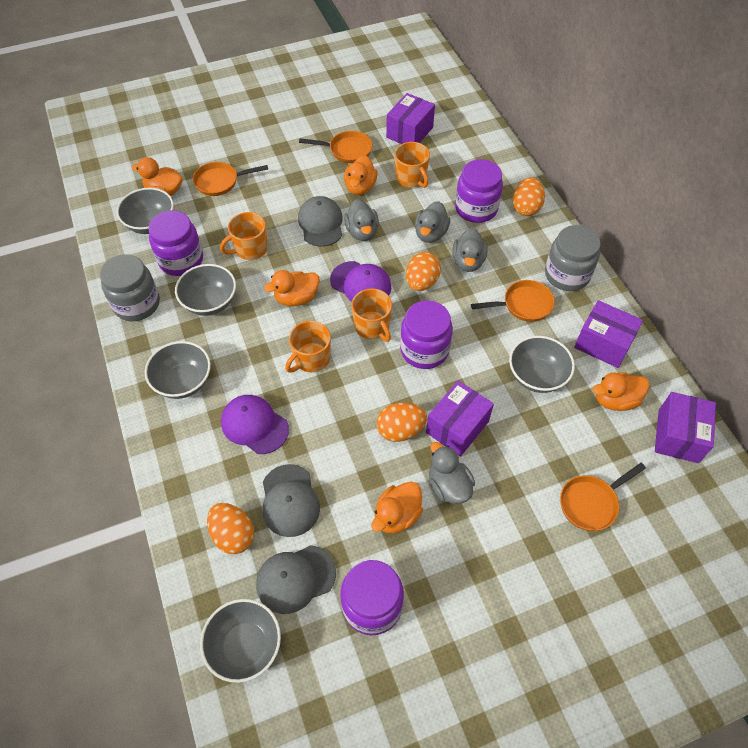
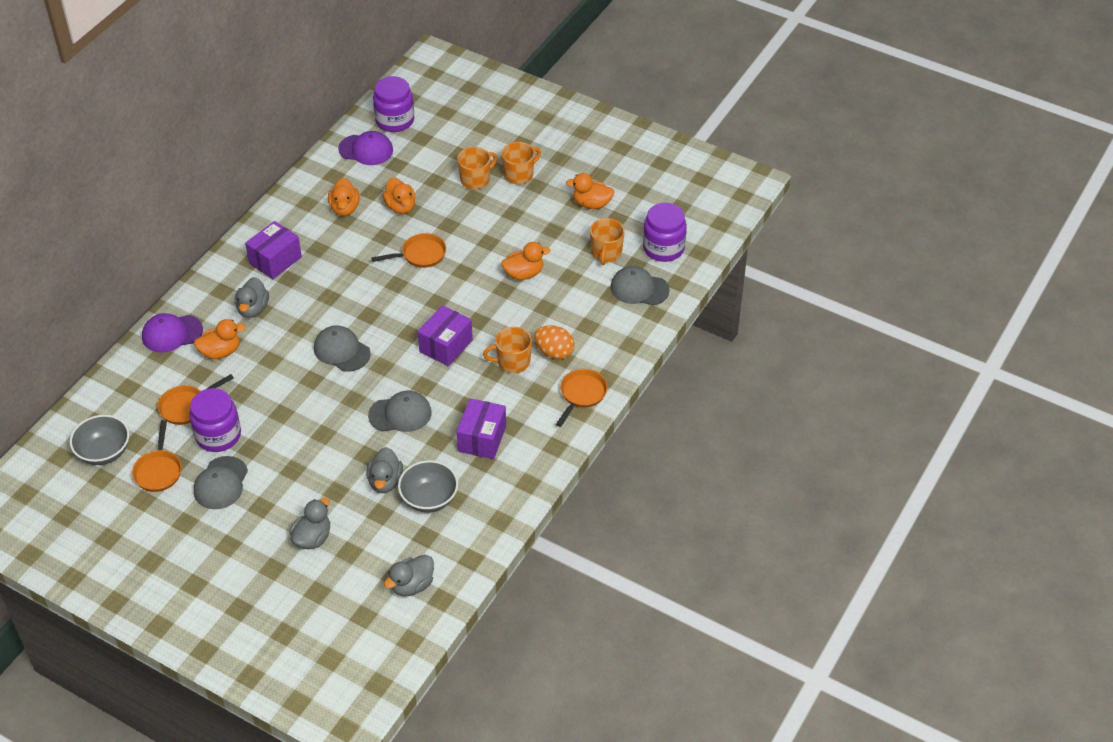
grey bowl: [116,188,174,234] [145,341,211,399] [175,264,236,316] [200,599,281,683] [509,336,575,393] = 5 -> [70,415,129,465] [398,460,458,512] = 2
grey cap: [256,545,336,614] [263,464,320,537] [298,196,343,247] = 3 -> [194,456,248,509] [314,326,371,372] [368,391,432,432] [611,266,670,306] = 4
grey jar: [100,254,160,321] [545,225,601,291] = 2 -> none = 0
orange egg: [207,503,254,554] [376,402,427,442] [406,252,441,291] [513,177,545,216] = 4 -> [534,325,574,360] = 1
purple box: [386,93,435,144] [426,381,494,456] [574,300,643,368] [655,392,716,463] = 4 -> [245,221,302,279] [418,305,473,366] [457,398,506,459] = 3
purple jar: [148,211,203,276] [340,560,404,635] [400,301,453,369] [455,159,503,223] = 4 -> [189,388,241,452] [373,76,414,132] [643,203,687,262] = 3

